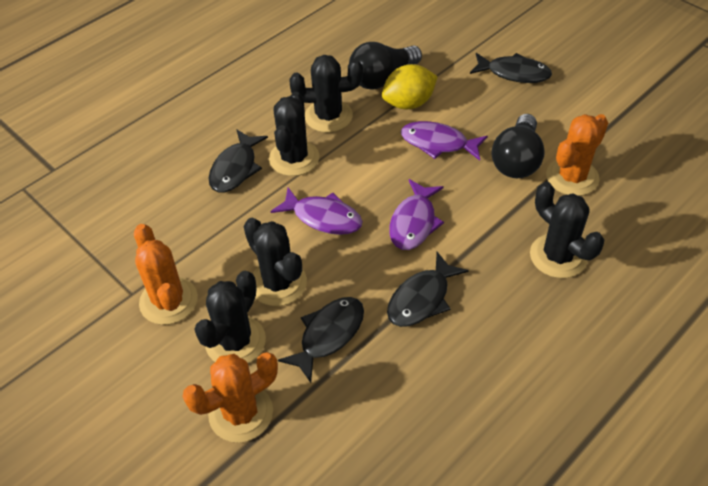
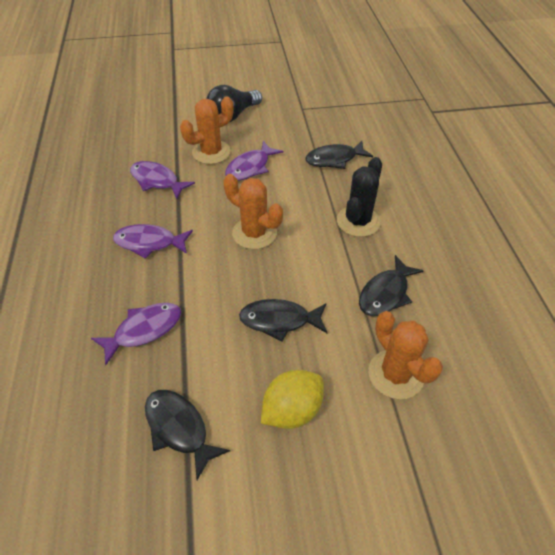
black cactus: [194,270,266,363] [244,218,307,306] [269,92,319,176] [289,55,363,133] [530,182,604,278] = 5 -> [337,157,382,237] = 1
black light bulb: [349,42,422,89] [491,114,545,178] = 2 -> [206,85,262,122] = 1
purple fish: [270,188,363,235] [389,179,444,250] [401,121,488,161] = 3 -> [91,303,181,365] [113,224,193,259] [130,161,195,199] [225,141,283,181] = 4

